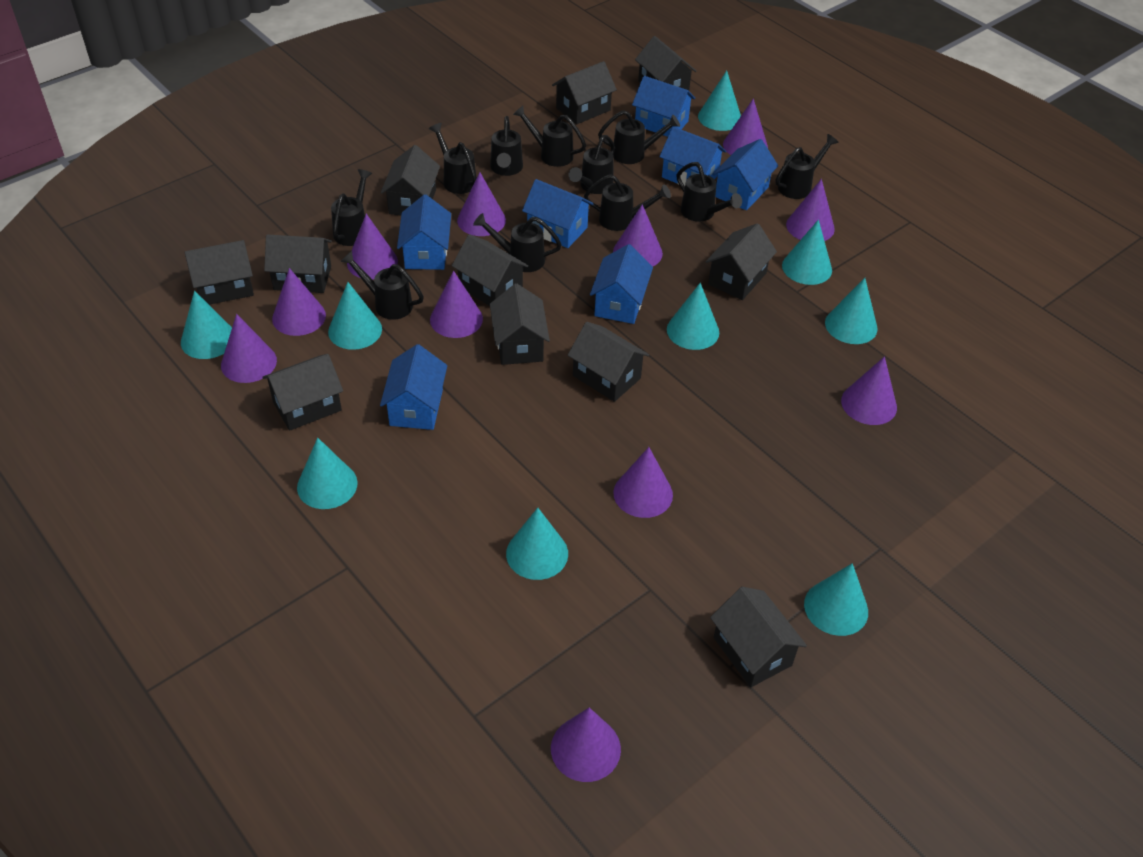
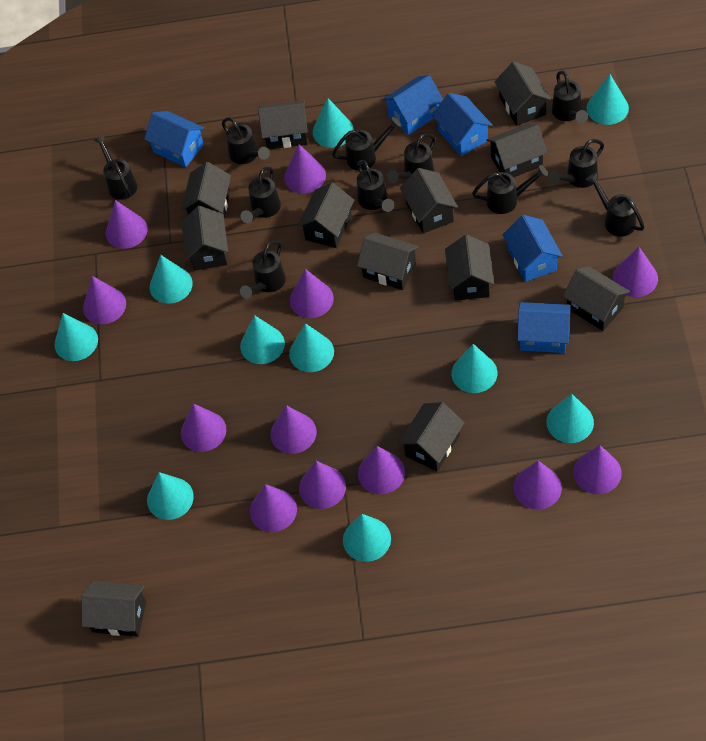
black house: [184,240,254,305] [262,354,343,431] [264,234,332,293] [381,145,440,216] [452,234,528,306] [490,283,550,365] [552,61,617,125] [568,322,649,402] [635,36,696,90] [706,223,777,300] [710,587,807,688] = 11 -> [81,581,146,637] [181,162,231,217] [181,206,228,271] [258,101,308,149] [298,183,354,248] [357,233,419,290] [398,402,464,472] [400,168,458,234] [445,235,494,301] [487,123,547,178] [494,62,551,126] [563,267,630,331] = 12
blue house: [380,344,447,430] [397,194,451,270] [522,179,594,248] [590,244,653,324] [632,76,695,137] [659,127,726,186] [712,139,778,210] = 7 -> [144,111,204,167] [382,75,443,135] [432,93,492,156] [502,215,563,282] [517,302,571,353] = 5
purple cone: [221,314,277,383] [272,268,326,336] [347,214,398,279] [430,271,483,338] [457,172,506,236] [551,707,621,782] [613,204,663,267] [613,447,673,518] [723,98,768,155] [786,179,835,241] [841,356,897,425] = 11 -> [83,276,126,324] [106,200,148,249] [181,404,226,452] [250,484,297,532] [270,405,317,454] [284,144,326,194] [290,269,334,318] [299,461,346,509] [358,446,405,494] [513,461,562,509] [573,445,622,494] [613,247,658,297] = 12
turquoise cone: [181,290,232,359] [297,438,358,509] [328,282,382,350] [506,508,568,580] [667,283,719,350] [698,70,741,131] [782,220,832,285] [804,563,868,636] [825,278,878,344] = 9 -> [54,313,98,361] [147,472,194,520] [150,255,193,304] [240,315,285,364] [289,323,334,372] [313,98,354,148] [343,514,391,562] [451,344,497,393] [547,394,594,443] [586,74,629,125] = 10

